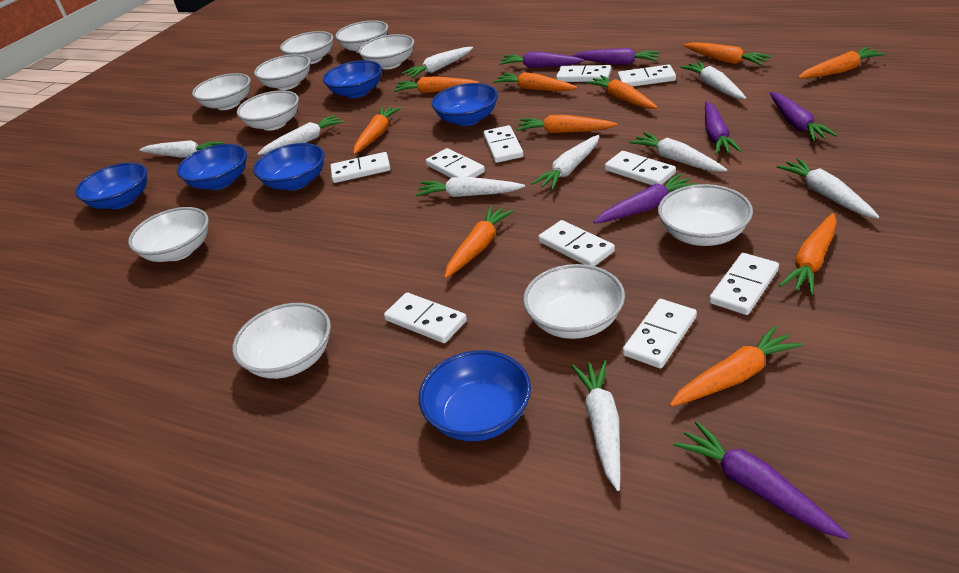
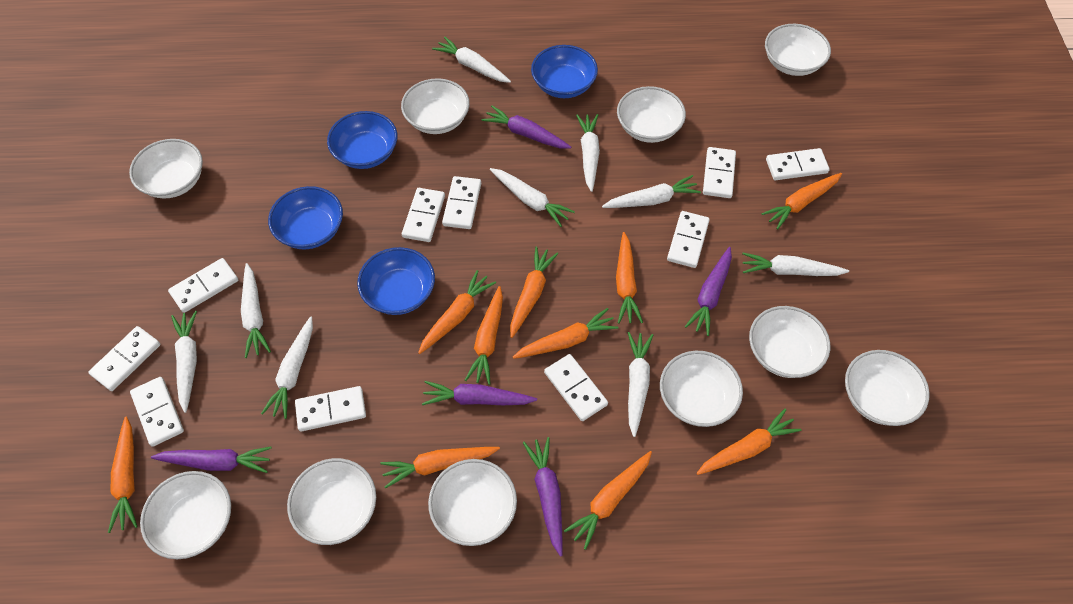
blue bowl: [75,162,147,209] [177,144,247,190] [253,143,325,191] [323,60,382,98] [419,350,531,441] [432,83,498,126] = 6 -> [268,186,343,249] [327,111,397,169] [357,247,435,315] [531,45,598,98] = 4
purple carrot: [499,52,584,68] [572,48,660,65] [594,173,698,224] [673,421,850,539] [705,101,742,155] [770,92,837,142] = 6 -> [151,447,272,473] [422,381,537,405] [482,106,571,149] [523,437,563,557] [685,247,732,336] = 5

